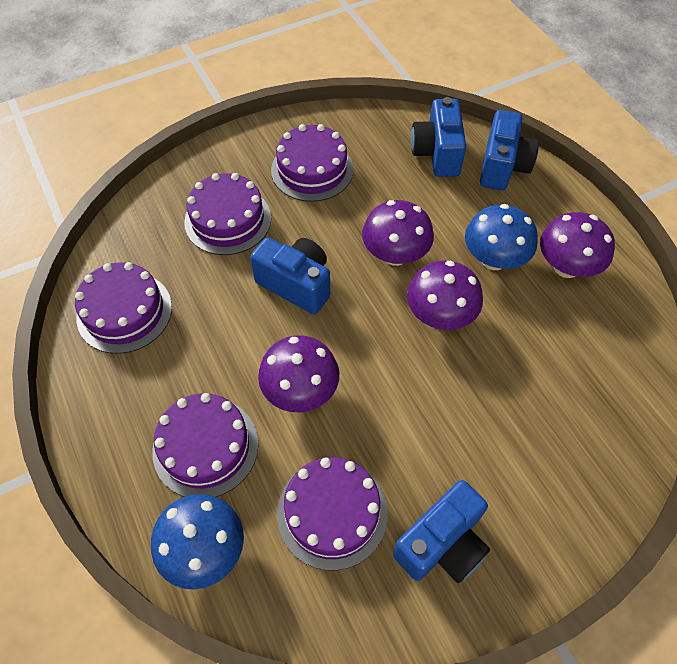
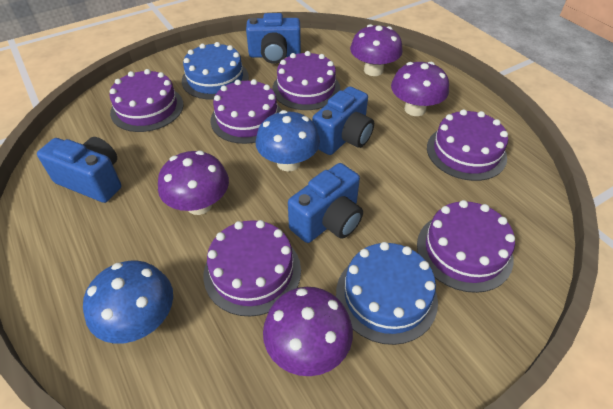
blue cake: none = 0 -> [182,42,249,100] [336,242,438,345] = 2
purple cake: [75,262,172,354] [153,393,259,497] [184,173,271,255] [271,124,354,202] [277,457,388,570] = 5 -> [109,69,183,132] [204,220,301,316] [210,79,282,144] [272,51,340,110] [417,200,515,293] [427,109,508,181] = 6

